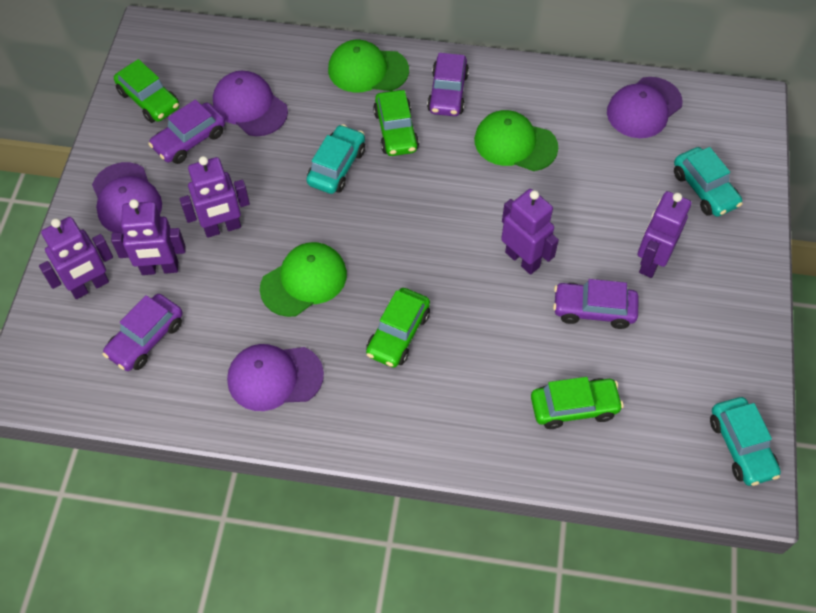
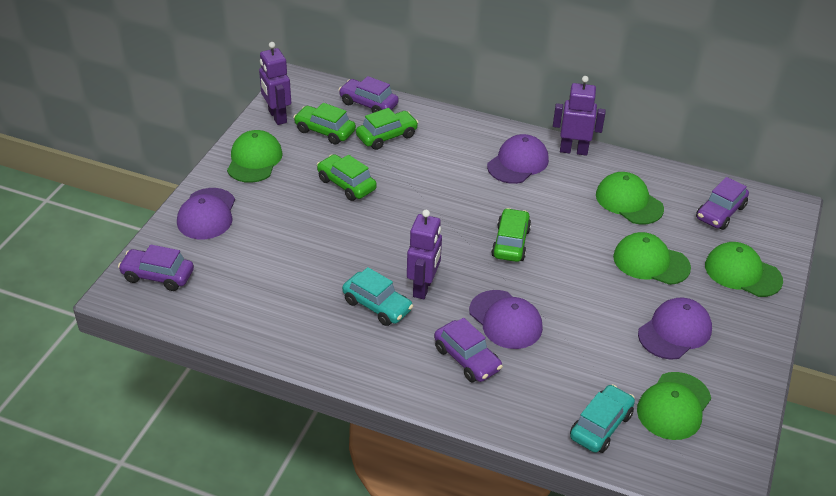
green cap: [260,242,347,317] [328,40,409,92] [474,110,558,171] = 3 -> [227,130,283,183] [596,172,664,224] [613,232,691,285] [637,372,711,440] [705,242,783,297] = 5
purple robot: [39,217,113,299] [111,199,185,275] [180,156,250,238] [501,189,559,275] [638,191,691,278] = 5 -> [259,42,291,125] [407,210,442,299] [553,76,606,156] = 3
turquoise car: [306,124,365,194] [674,147,743,217] [710,397,781,486] = 3 -> [342,267,413,326] [570,384,635,453] = 2

